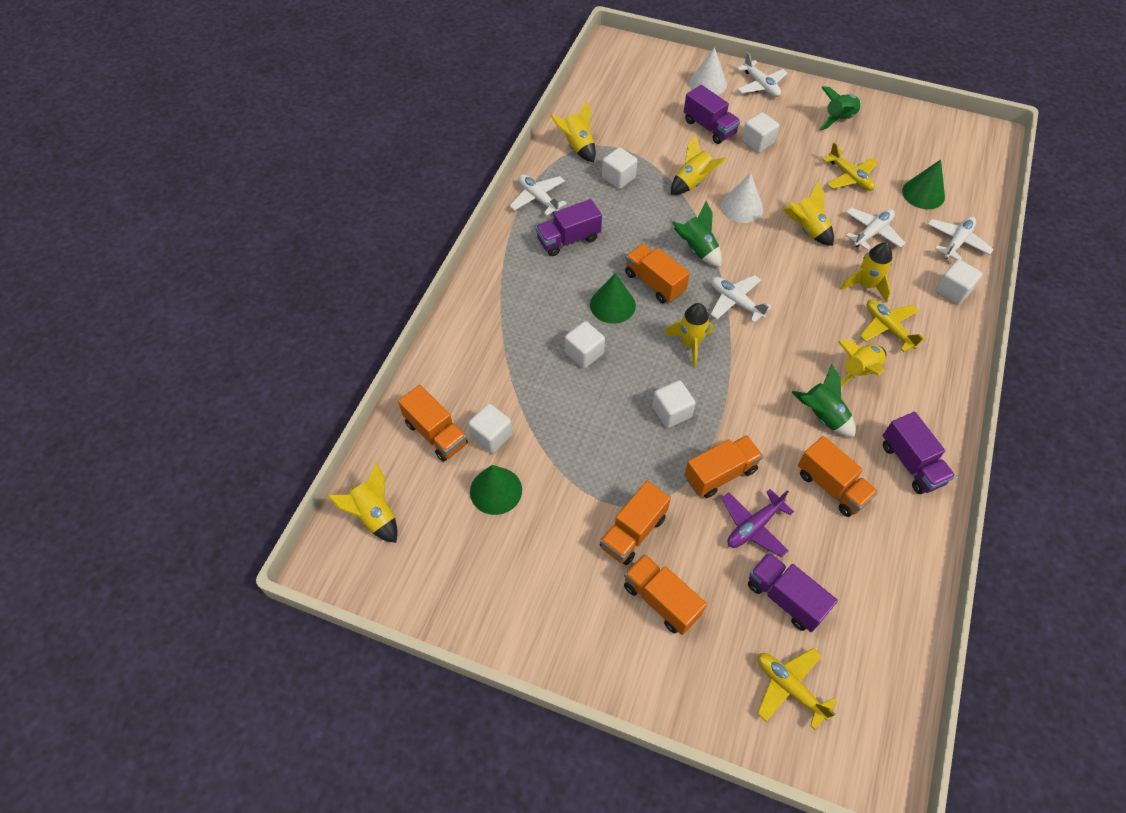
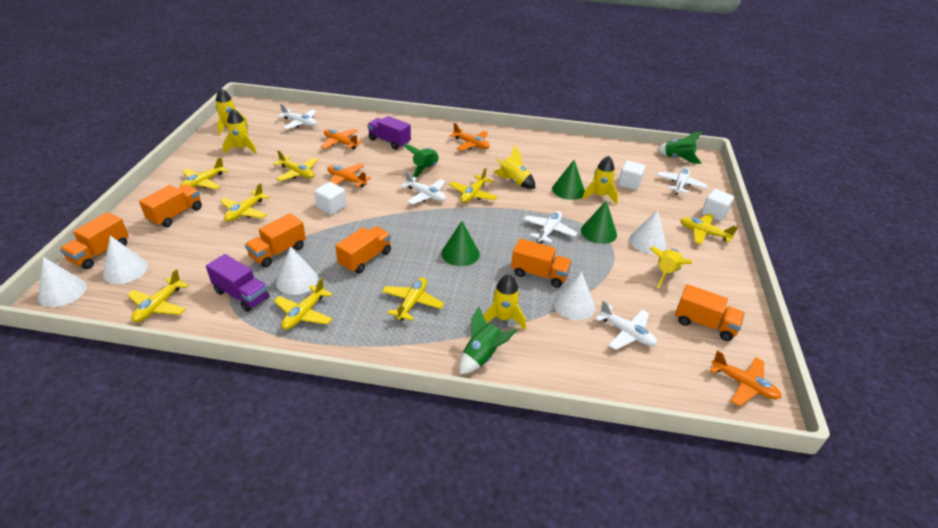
orange plane: none = 0 -> [321,129,362,149] [327,163,371,187] [450,123,490,151] [710,350,782,406] = 4
purple plane: [722,489,794,557] = 1 -> none = 0
purple truck: [536,199,602,256] [684,85,740,144] [748,552,838,632] [883,412,955,494] = 4 -> [206,254,269,312] [367,116,411,150] = 2
white cone: [689,48,727,95] [721,173,763,223] = 2 -> [38,257,87,307] [103,236,148,284] [276,246,318,295] [553,272,595,320] [629,210,666,254] = 5
white cube: [468,404,512,453] [565,321,605,368] [602,147,638,189] [652,380,696,428] [742,112,779,153] [935,259,982,305] = 6 -> [314,182,346,215] [618,160,645,190] [702,189,734,221] = 3
yellow plane: [757,648,838,730] [823,142,878,191] [860,300,925,352] = 3 -> [127,269,189,322] [180,157,229,190] [220,183,270,222] [273,150,318,181] [274,277,333,330] [382,277,444,321] [449,168,498,203] [680,214,738,245] = 8
yellow rocket: [328,463,398,543] [550,100,596,162] [664,303,713,368] [671,135,727,195] [782,181,834,246] [838,339,886,386] [840,243,892,302] = 7 -> [215,88,249,135] [222,109,257,154] [483,274,526,330] [493,146,535,189] [582,156,618,204] [650,247,692,288] = 6

